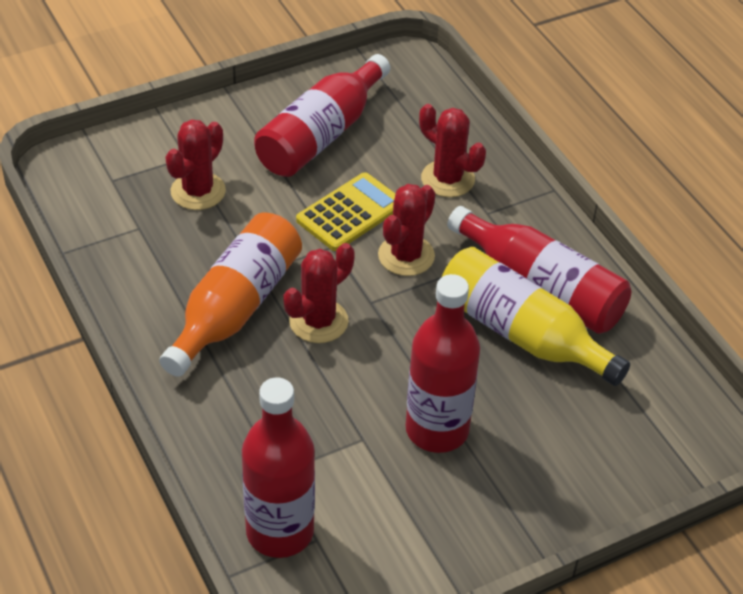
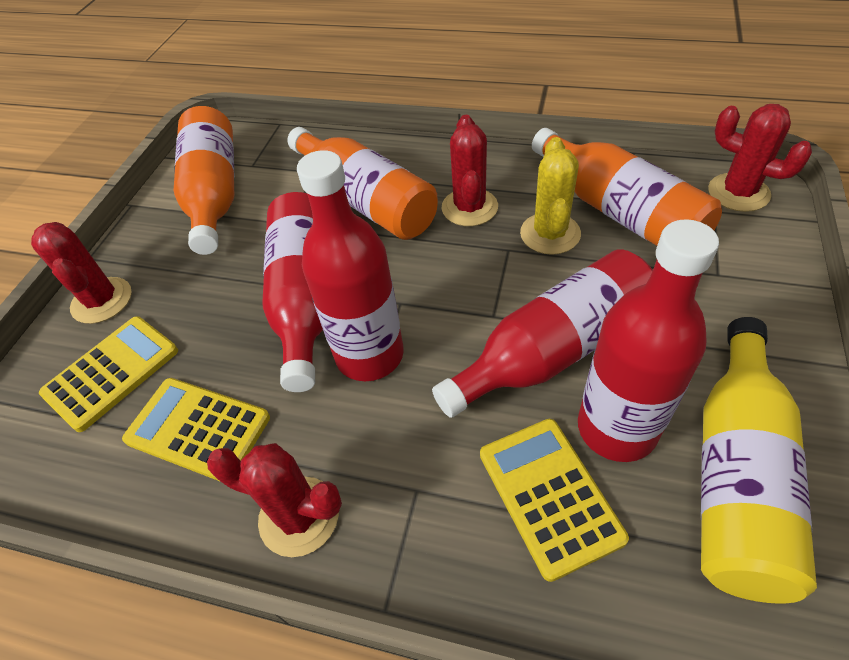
orange bottle: [159,213,302,377] = 1 -> [173,106,234,255] [287,127,438,240] [532,128,722,246] = 3
yellow cactus: none = 0 -> [520,137,581,255] = 1
yellow calculator: [296,172,395,251] = 1 -> [39,316,178,432] [122,378,270,482] [480,419,629,582] = 3

